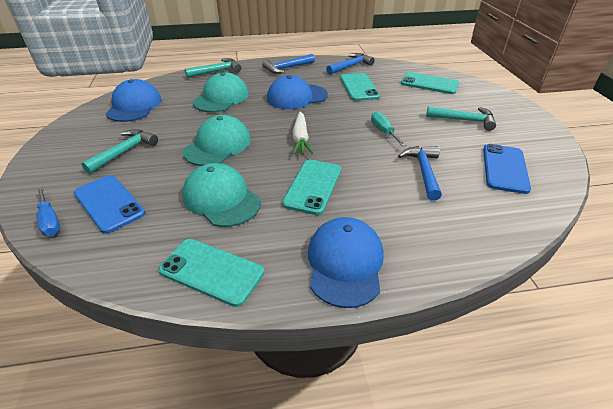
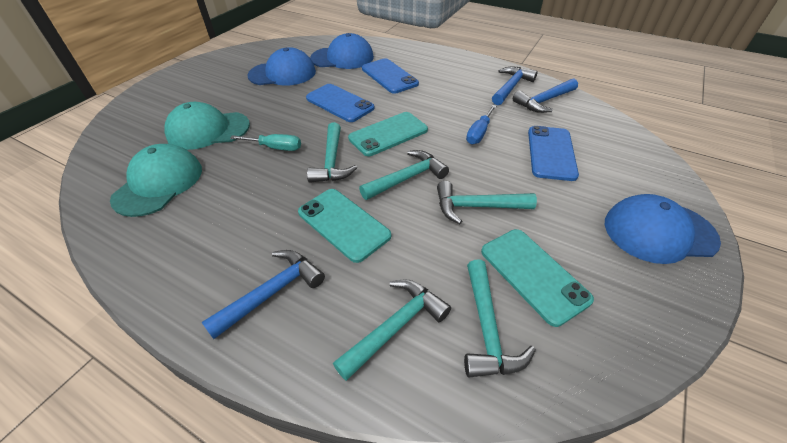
blue phone: [74,175,145,234] [483,144,531,194] = 2 -> [306,84,375,122] [362,58,419,94] [528,126,579,181] = 3
turquoise cap: [182,163,261,227] [183,115,251,166] [193,72,249,112] = 3 -> [110,144,202,217] [164,102,250,150] = 2
turquoise hammer: [81,129,158,174] [185,58,241,78] [426,106,496,131] = 3 -> [307,122,357,183] [333,279,451,381] [359,150,449,200] [437,181,537,224] [464,260,536,378] = 5
turquoise phone: [158,239,264,307] [282,160,341,215] [340,73,380,101] [401,72,459,94] = 4 -> [298,189,391,263] [348,112,428,156] [481,229,594,327] = 3
white carrot: [293,112,313,155] = 1 -> none = 0

